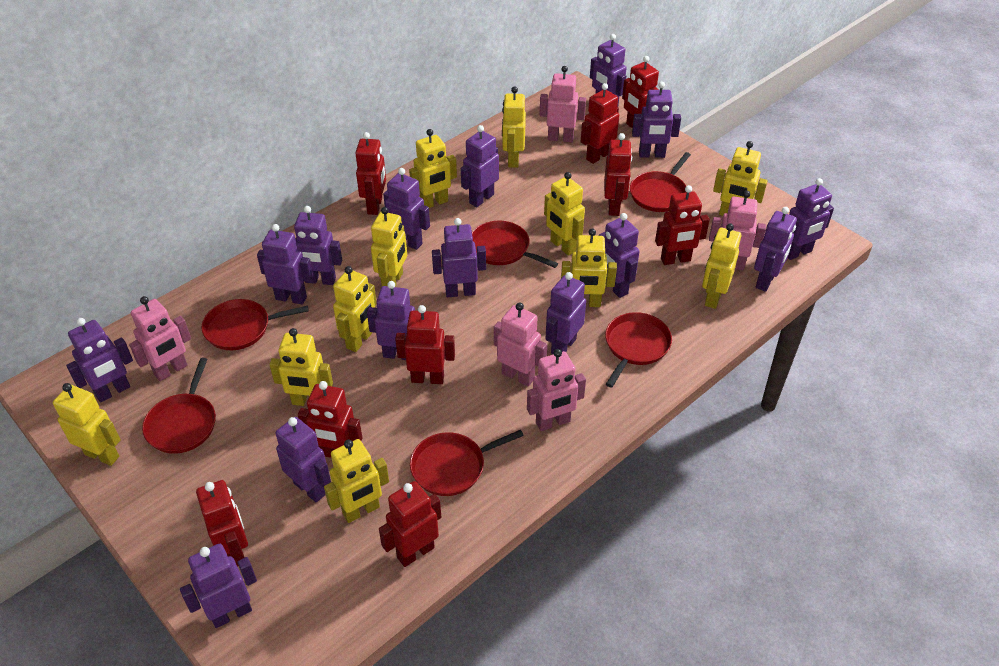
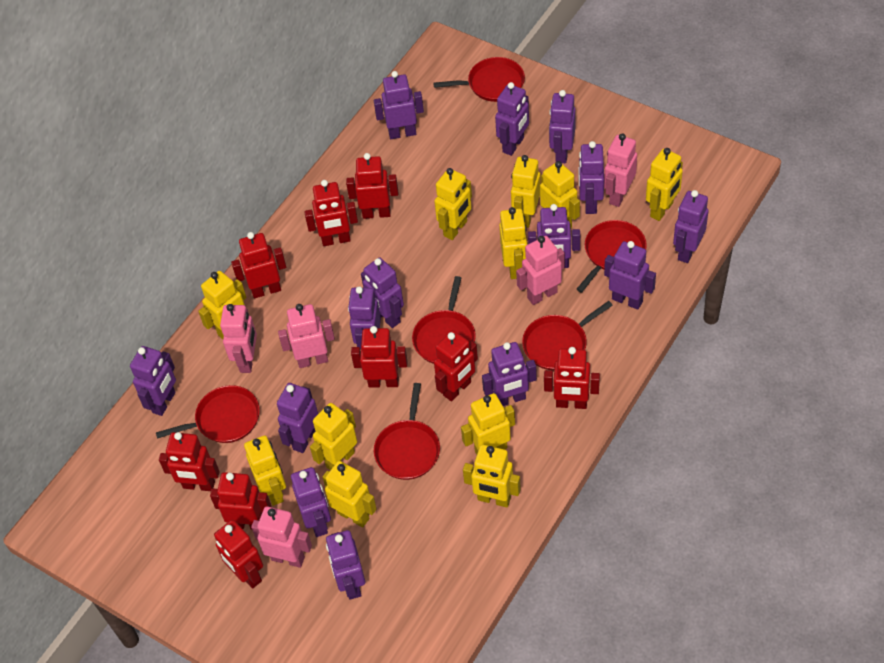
purple robot: [66,318,133,403] [180,544,257,628] [257,224,314,305] [276,417,331,502] [294,206,342,285] [367,281,415,360] [383,168,430,250] [432,218,486,297] [461,125,499,207] [546,272,586,354] [590,34,626,107] [599,213,640,298] [632,82,681,158] [754,207,797,292] [788,178,834,260] = 15 -> [130,346,176,416] [277,383,318,453] [291,467,331,537] [326,530,365,600] [348,286,381,350] [361,257,404,328] [374,71,424,139] [482,342,537,406] [495,82,529,156] [528,204,580,268] [549,90,576,163] [578,141,604,214] [604,241,656,310] [673,190,709,263] = 14

